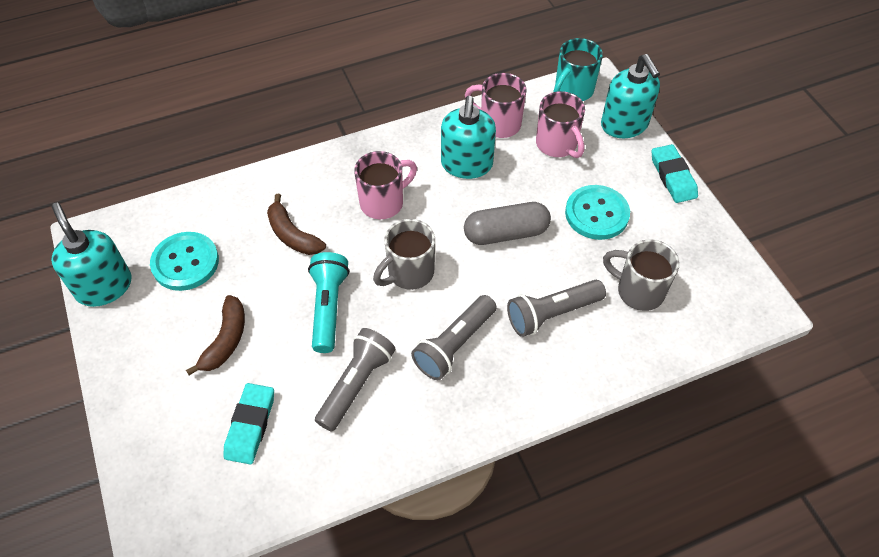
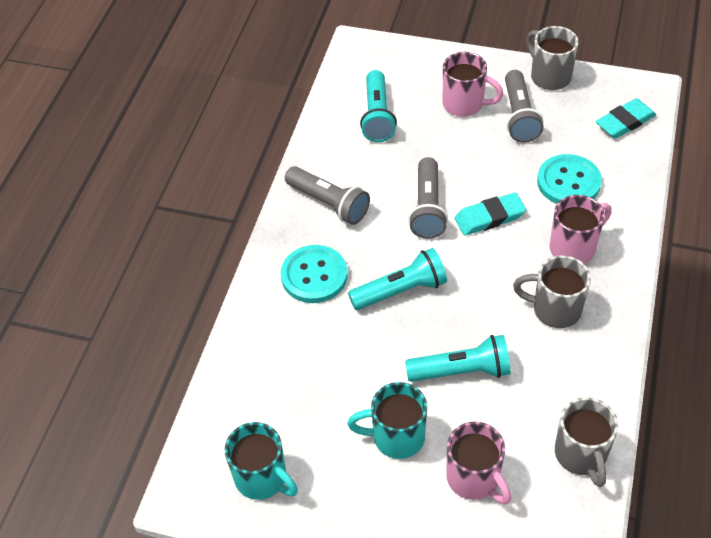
brown banana: [186,295,245,375] [267,194,326,255] = 2 -> none = 0
grey capsule: [464,202,551,245] = 1 -> none = 0
grey mug: [373,219,435,290] [603,239,680,311] = 2 -> [513,255,591,328] [526,26,579,90] [555,397,618,487] = 3
turquoise flashlight: [308,252,349,353] = 1 -> [348,248,447,310] [360,70,397,142] [405,335,511,382] = 3
turquoise mug: [554,38,603,101] = 1 -> [225,422,298,500] [348,382,427,459] = 2
turquoise soap dispenser: [51,203,132,307] [441,96,496,179] [601,54,660,138] = 3 -> none = 0

